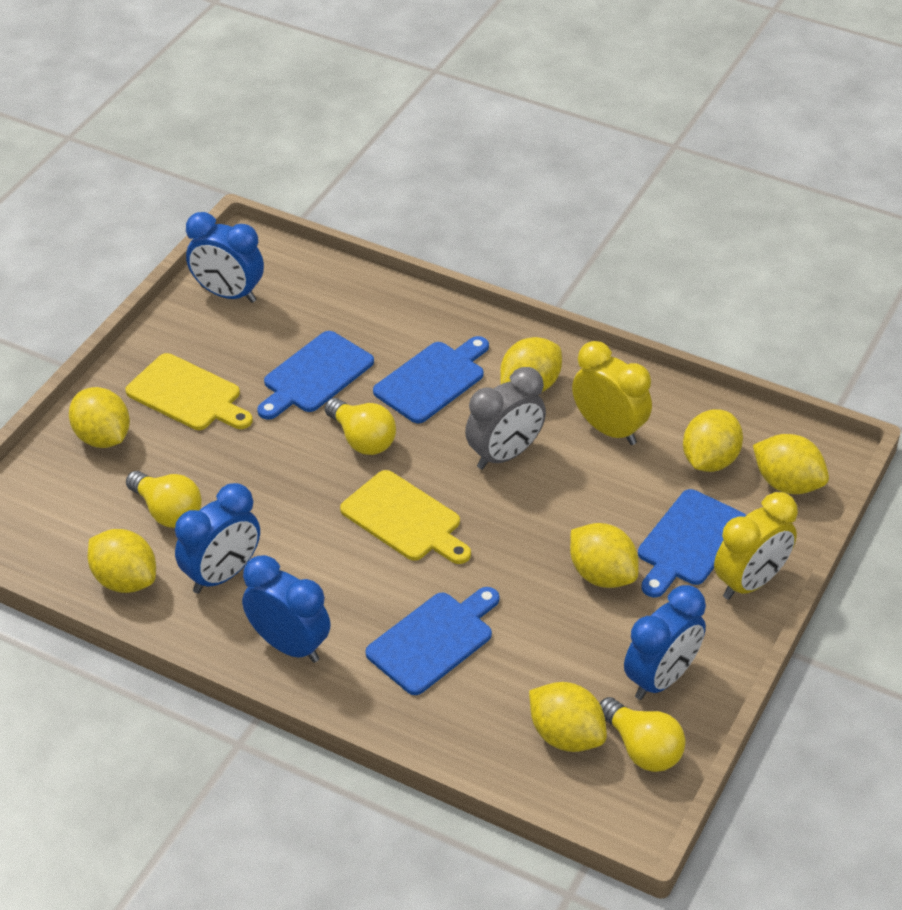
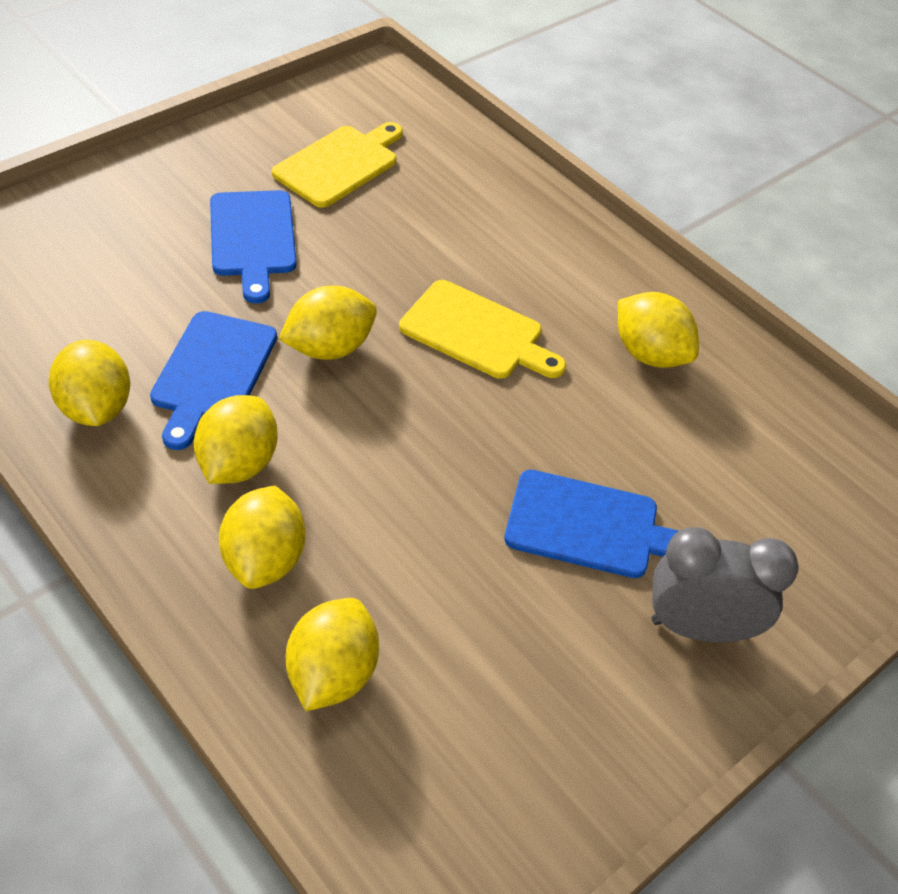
blue clock: [175,483,260,594] [186,212,264,303] [242,555,330,663] [624,585,706,700] = 4 -> none = 0
blue cutting board: [257,331,374,420] [366,587,500,695] [373,336,489,423] [638,489,746,597] = 4 -> [150,311,277,450] [210,190,297,304] [504,470,678,578] = 3
yellow clock: [572,341,652,445] [714,492,798,600] = 2 -> none = 0
yellow lemon: [69,387,130,448] [88,529,156,593] [500,337,562,392] [529,682,607,752] [570,523,639,588] [683,409,743,472] [753,434,829,494] = 7 -> [49,340,130,426] [194,395,278,484] [219,486,306,589] [279,286,377,360] [286,598,379,711] [618,292,699,368] = 6
yellow light bulb: [126,471,202,528] [325,398,396,455] [600,697,685,772] = 3 -> none = 0

